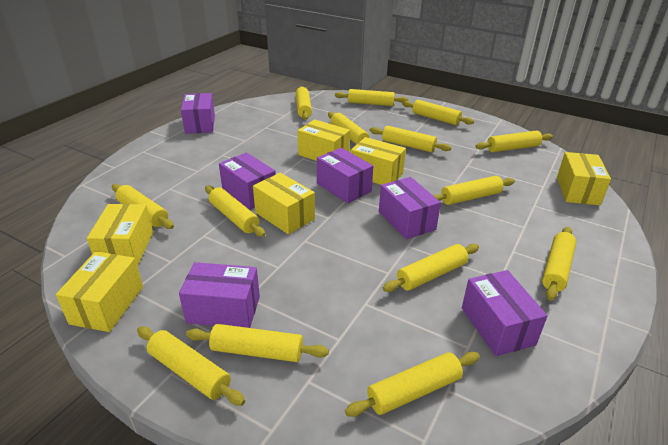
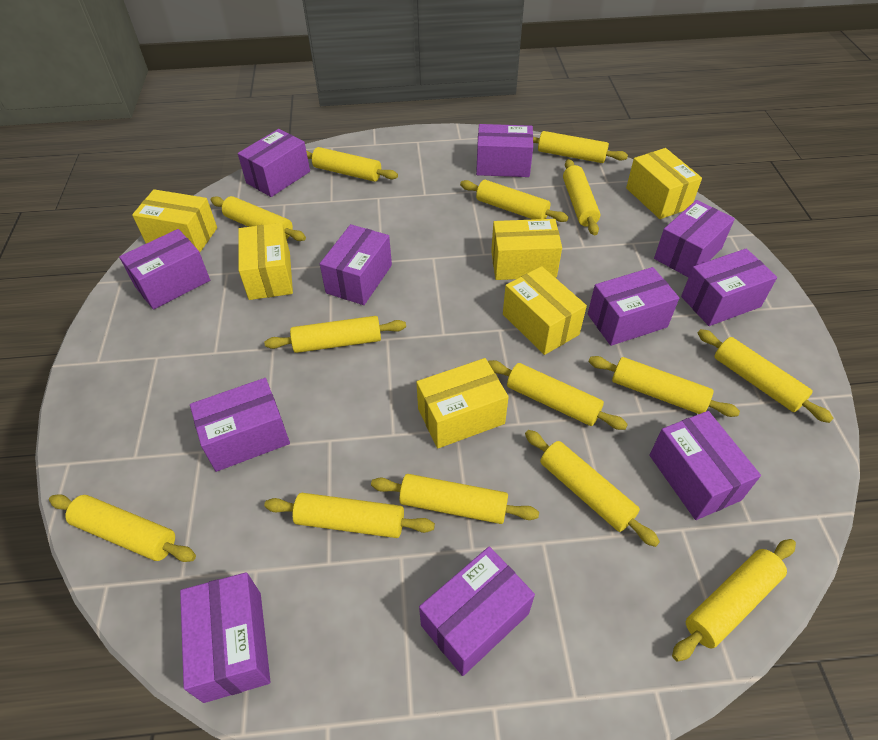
purple box: [179,262,260,328] [181,93,215,134] [219,153,276,210] [317,148,373,203] [379,177,441,239] [462,270,548,356] = 6 -> [119,229,210,310] [180,572,270,703] [190,378,290,472] [238,129,310,197] [320,224,392,305] [419,546,535,676] [476,124,533,177] [588,267,679,346] [649,411,761,520] [654,200,735,278] [681,249,777,326] = 11

